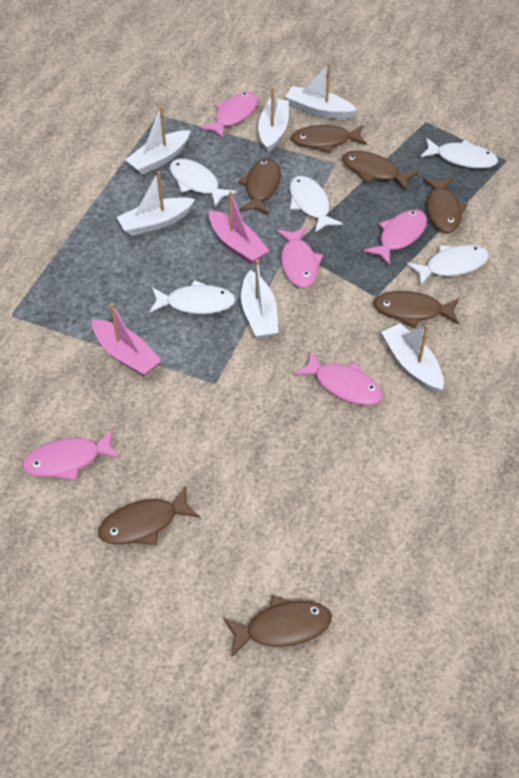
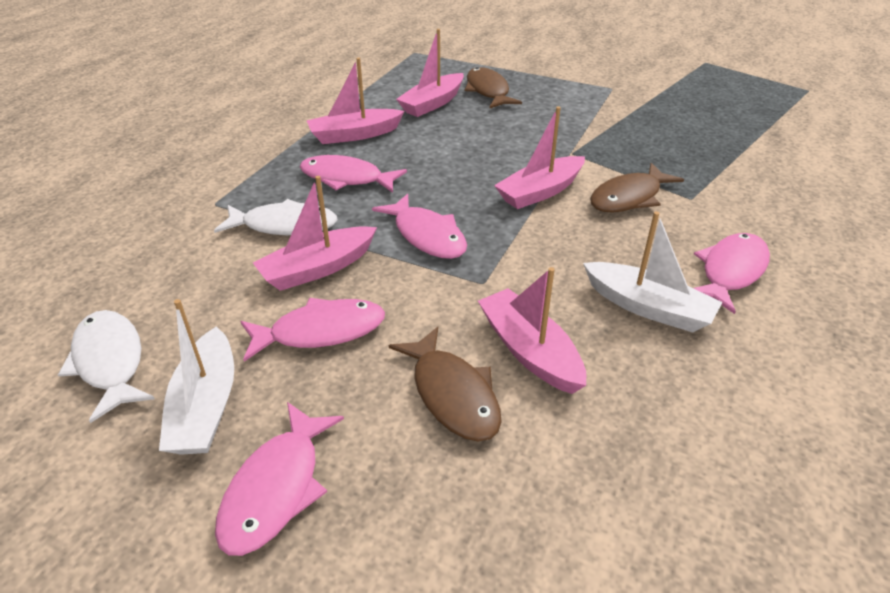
brown fish: [98,486,200,545] [223,596,332,657] [238,158,281,214] [291,125,367,153] [342,151,418,191] [373,291,459,328] [423,178,467,233] = 7 -> [389,327,502,442] [465,67,522,109] [590,163,684,213] = 3
pink boat: [92,303,162,376] [209,191,269,264] = 2 -> [253,176,377,291] [306,58,405,144] [396,29,464,117] [478,267,586,394] [494,106,585,209] = 5
white boat: [117,171,195,236] [125,106,190,175] [241,260,279,339] [258,87,289,153] [285,63,357,119] [381,323,444,393] = 6 -> [159,299,234,455] [583,211,723,333] = 2
white fish: [150,280,236,314] [170,159,237,207] [289,176,343,233] [407,245,489,285] [420,138,498,169] = 5 -> [58,310,155,423] [214,199,338,235] = 2

